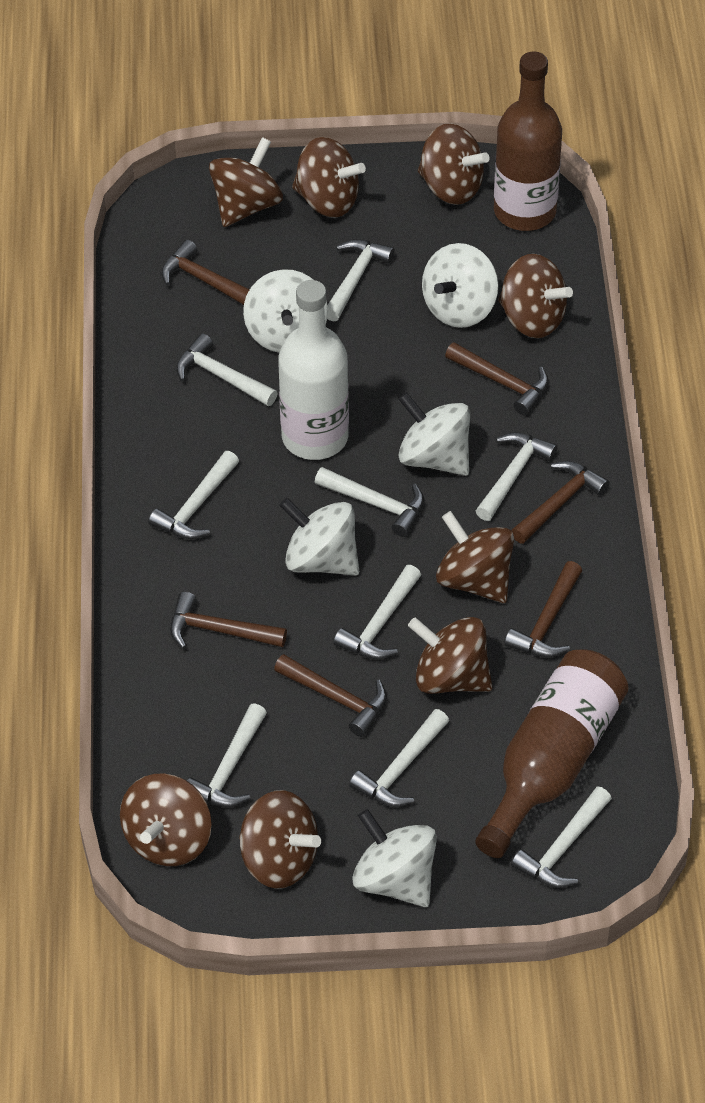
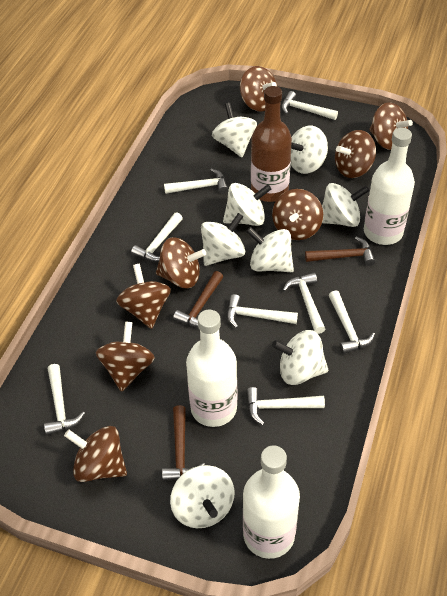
brown bottle: [475,649,628,858] [494,52,562,231] = 2 -> [251,86,292,202] = 1
brown hammer: [161,240,250,305] [170,592,287,649] [274,654,387,737] [445,342,549,415] [504,561,582,657] [511,461,610,544] = 6 -> [162,405,205,481] [173,271,223,327] [305,237,375,266] = 3
white bottle: [278,280,349,460] = 1 -> [186,310,237,427] [243,445,300,559] [364,127,415,245] = 3
white hammer: [149,451,239,539] [176,333,277,406] [187,703,267,807] [315,467,424,537] [327,239,395,322] [333,565,421,659] [349,709,449,807] [476,432,558,521] [511,787,612,888] = 9 -> [44,364,85,435] [131,212,183,262] [164,168,228,194] [227,294,298,328] [246,387,325,425] [281,91,338,120] [283,273,325,334] [329,291,375,354] = 8
white spinning top: [243,269,328,353] [279,498,359,575] [352,809,437,907] [398,392,470,476] [422,243,499,328] = 5 -> [170,465,235,528] [201,213,245,266] [212,103,257,157] [223,183,271,226] [246,227,294,272] [272,330,328,385] [291,126,328,174] [322,183,369,227] = 8

